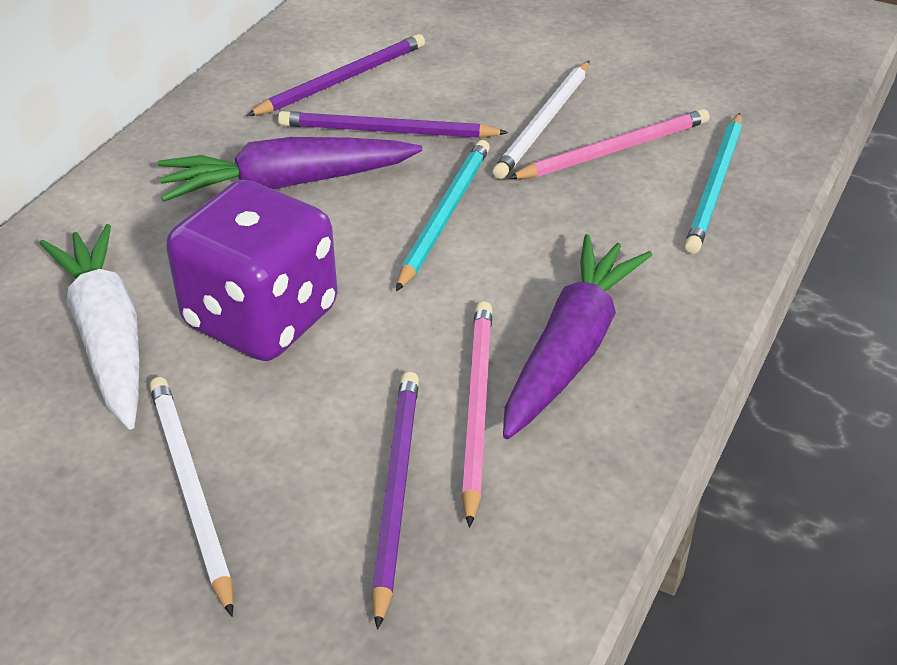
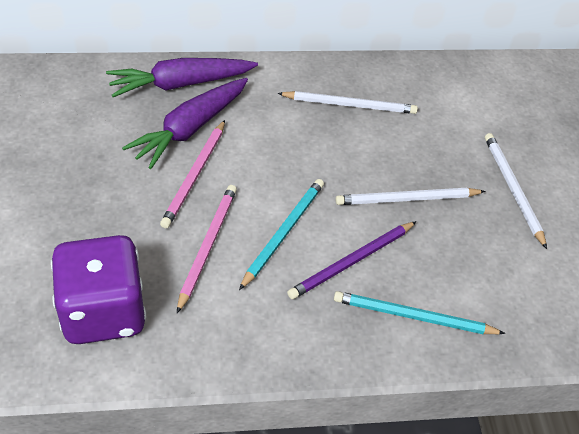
purple pencil: [246,34,425,116] [278,111,508,138] [371,372,419,630] = 3 -> [287,221,417,299] = 1
white carrot: [39,224,139,430] = 1 -> none = 0
white pencil: [149,377,234,617] [493,61,590,179] = 2 -> [277,91,418,114] [335,188,486,205] [485,133,547,249] = 3

